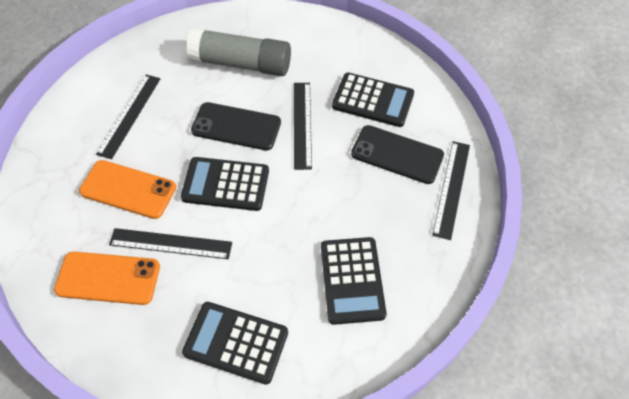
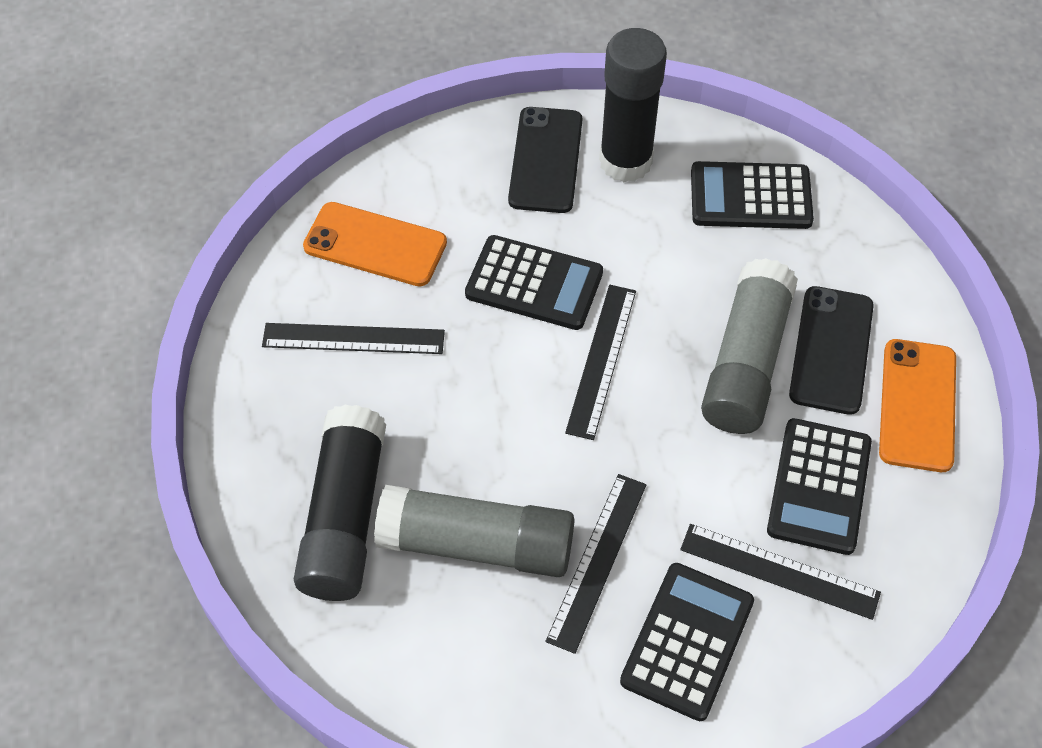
black glue stick: none = 0 -> [294,405,386,601] [599,28,667,182] = 2
grey glue stick: [186,28,291,76] = 1 -> [374,485,575,577] [701,258,798,434] = 2

